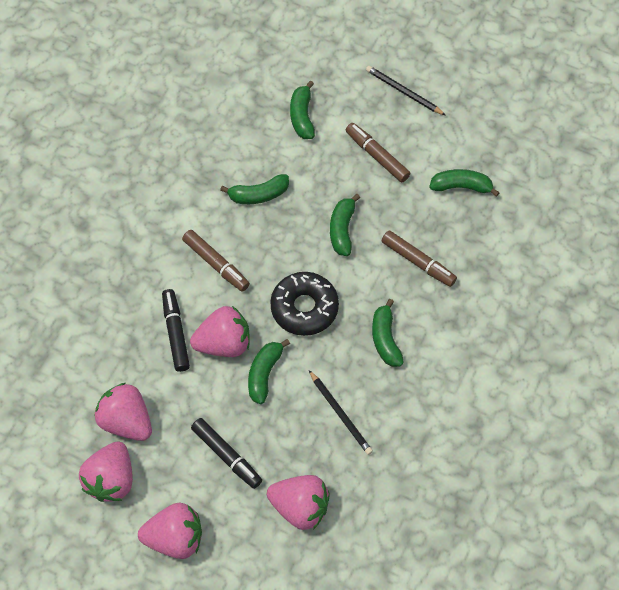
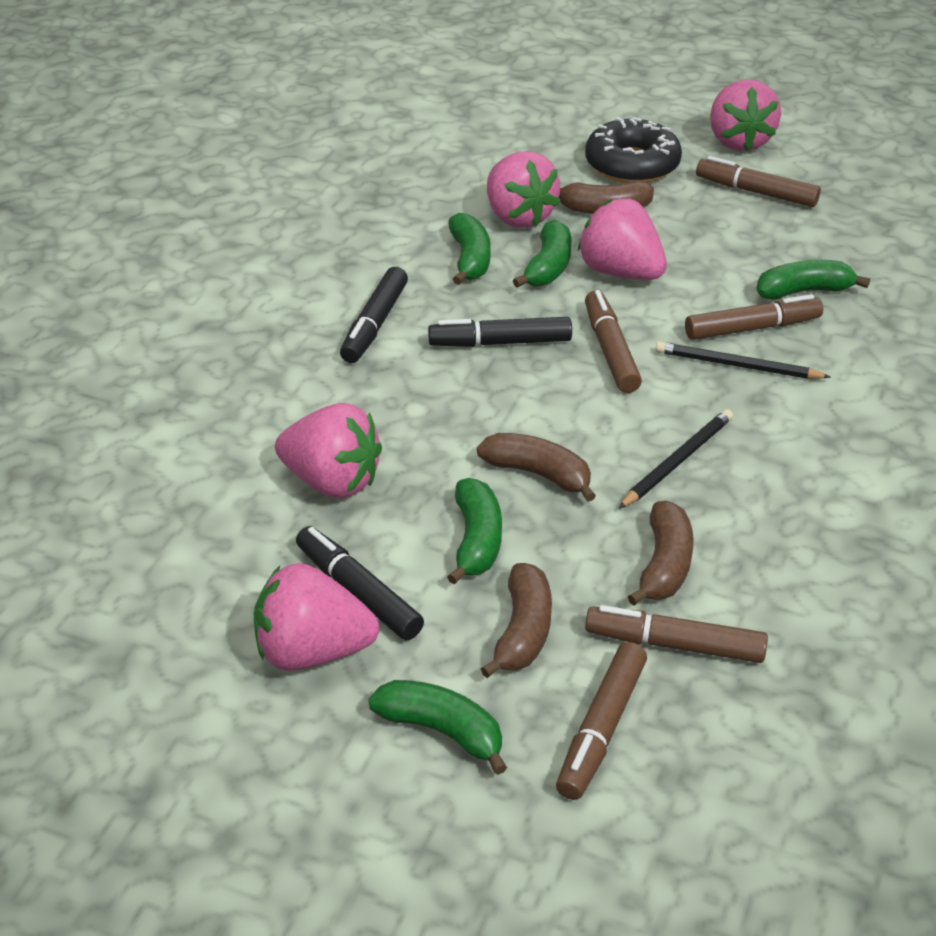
black marker: [162,289,190,372] [191,418,262,489] = 2 -> [296,526,424,640] [340,267,408,363] [428,317,572,347] = 3
brown banana: none = 0 -> [477,433,596,502] [481,563,552,678] [559,180,654,214] [628,501,694,606] = 4
brown marker: [182,230,250,292] [346,123,410,182] [382,231,457,287] = 3 -> [556,642,647,800] [585,290,642,393] [585,605,768,663] [685,294,823,340] [696,156,821,207] = 5
green banana: [220,174,289,204] [248,339,290,404] [290,81,315,139] [330,194,360,256] [372,299,404,367] [429,169,500,197] = 6 -> [368,680,507,775] [447,478,502,585] [448,213,491,285] [513,219,572,288] [757,260,870,300] = 5

